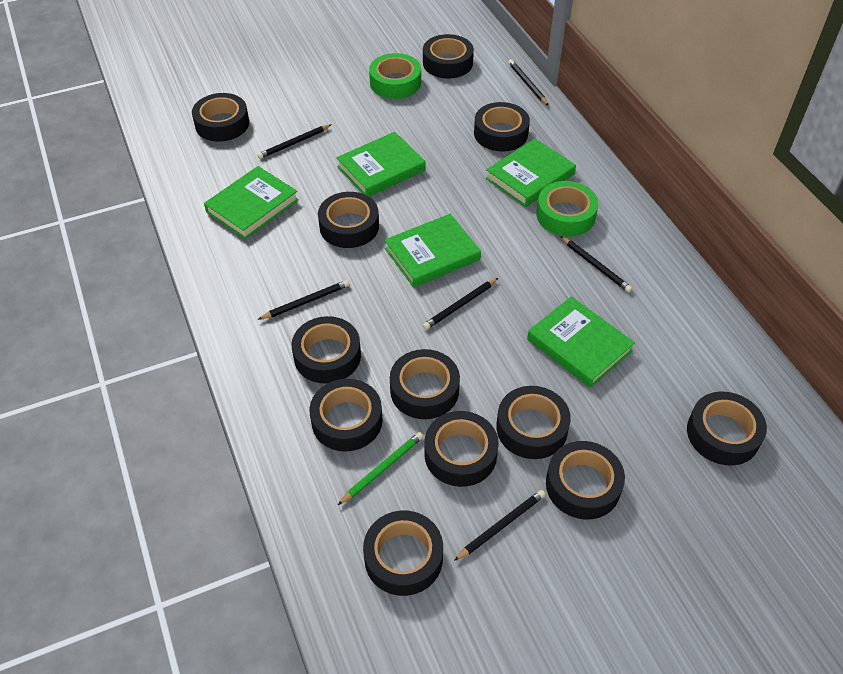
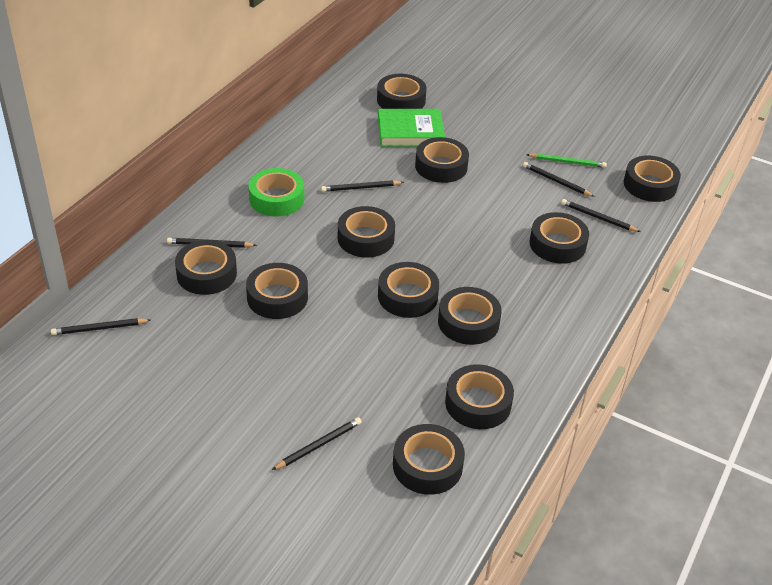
black tape: [192,93,249,142] [291,316,361,384] [309,379,382,451] [318,192,379,248] [363,510,443,596] [390,349,460,419] [423,34,474,79] [424,411,499,487] [474,102,530,152] [496,386,571,459] [546,441,625,520] [687,392,767,465] = 12 -> [175,240,237,295] [246,263,308,319] [338,206,395,258] [377,74,426,109] [378,262,439,318] [393,424,465,495] [415,137,469,183] [438,287,502,345] [445,364,514,429] [530,212,589,264] [624,156,681,202] = 11
green book: [204,166,299,239] [336,132,426,197] [384,214,481,288] [486,138,576,207] [527,296,635,388] = 5 -> [378,109,445,147] = 1
green tape: [369,53,421,99] [536,181,598,237] = 2 -> [248,168,304,217] = 1

